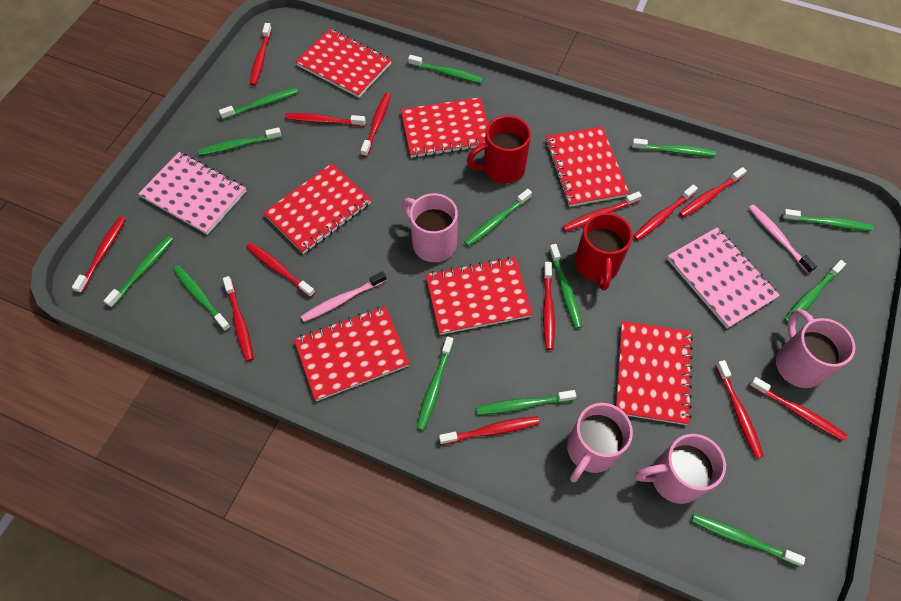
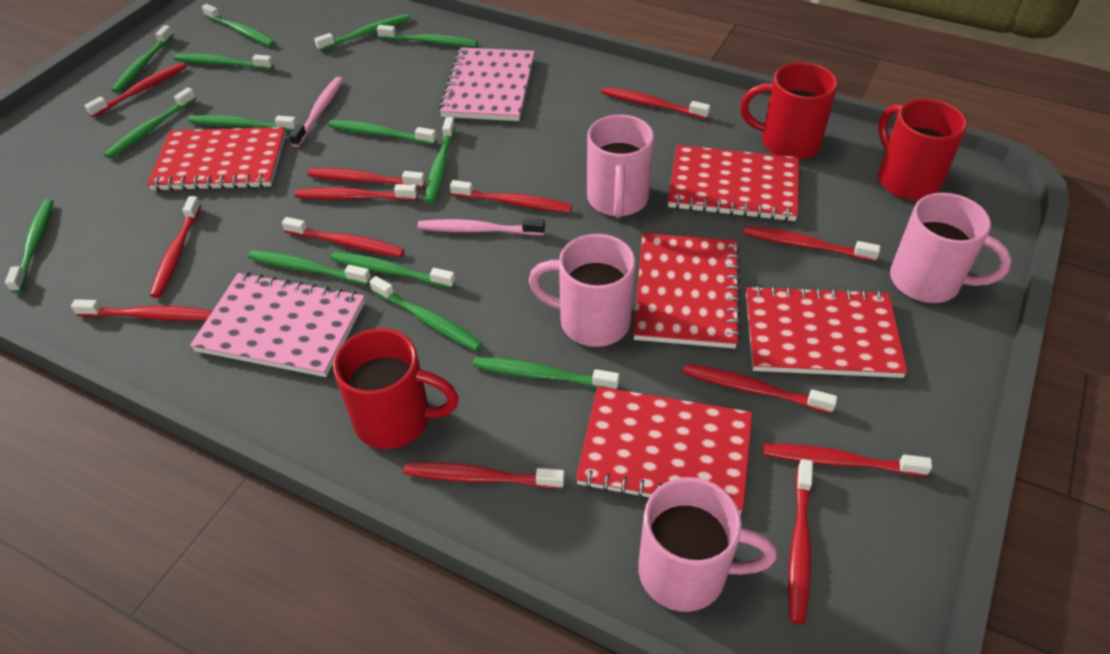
green toothbrush: [104,236,173,308] [173,266,231,331] [198,127,281,155] [219,88,298,120] [408,55,483,83] [417,336,454,431] [464,189,532,247] [476,390,576,415] [549,244,583,329] [632,138,716,157] [692,514,805,566] [782,209,873,231] [784,260,846,323] = 13 -> [5,199,53,293] [104,87,196,159] [112,25,174,93] [174,53,274,70] [188,115,297,131] [202,4,275,46] [248,250,371,285] [314,14,411,51] [328,120,437,145] [331,252,455,288] [369,276,483,351] [377,25,477,47] [425,117,455,204] [473,357,619,389] = 14
red mug: [467,115,531,183] [575,213,633,291] = 2 -> [333,328,459,449] [740,62,838,159] [878,99,967,200] = 3
red notebook: [263,163,371,254] [294,306,409,401] [296,28,392,98] [401,97,488,158] [426,257,533,335] [545,126,629,207] [616,321,693,425] = 7 -> [147,127,286,191] [576,386,752,514] [633,233,741,349] [668,145,799,221] [746,285,908,378] = 5

